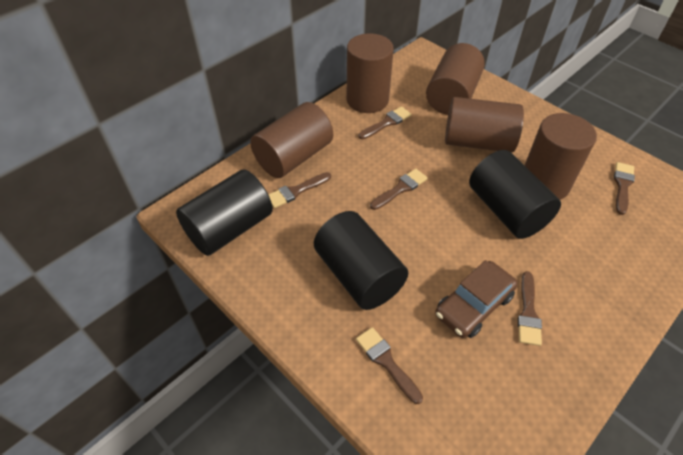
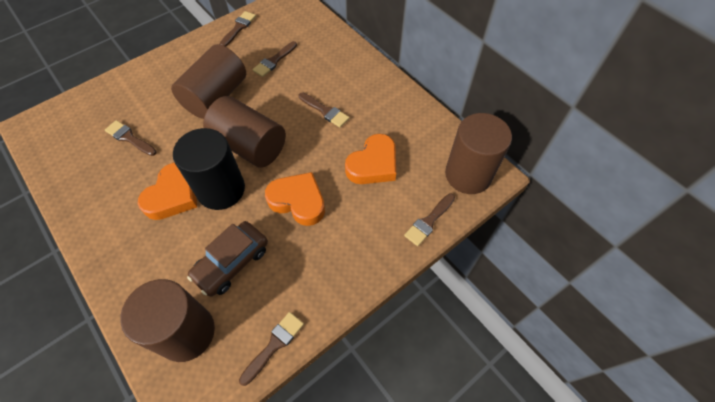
black cylinder: [176,169,273,256] [314,211,408,310] [469,150,561,239] = 3 -> [173,128,245,210] = 1
brown cylinder: [250,102,333,178] [347,34,394,113] [426,43,485,115] [445,97,524,153] [524,113,597,200] = 5 -> [120,279,215,362] [171,44,246,119] [203,96,286,168] [445,113,512,194] = 4
orange heart: none = 0 -> [137,163,197,220] [265,172,325,226] [345,134,396,184] = 3

